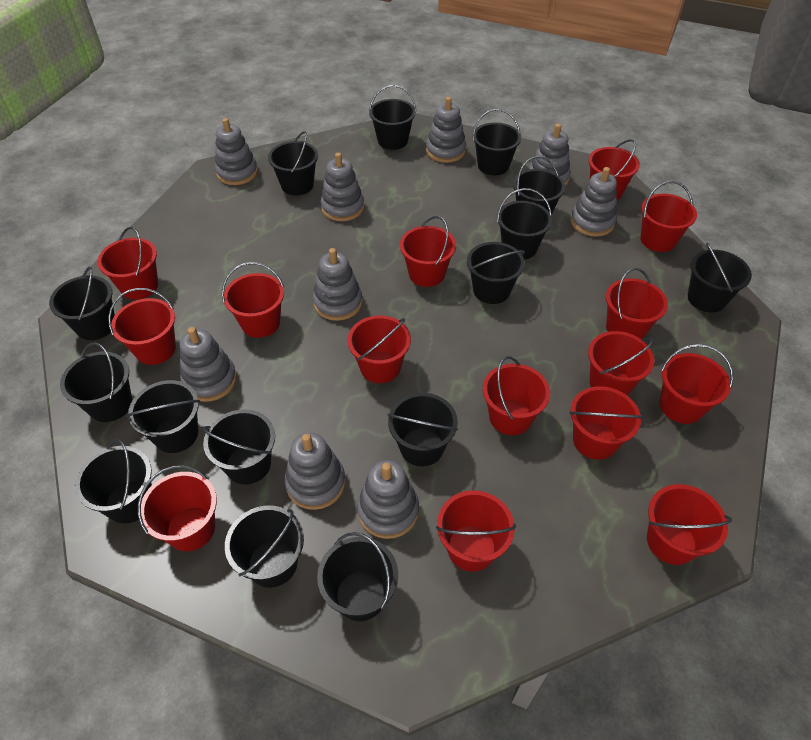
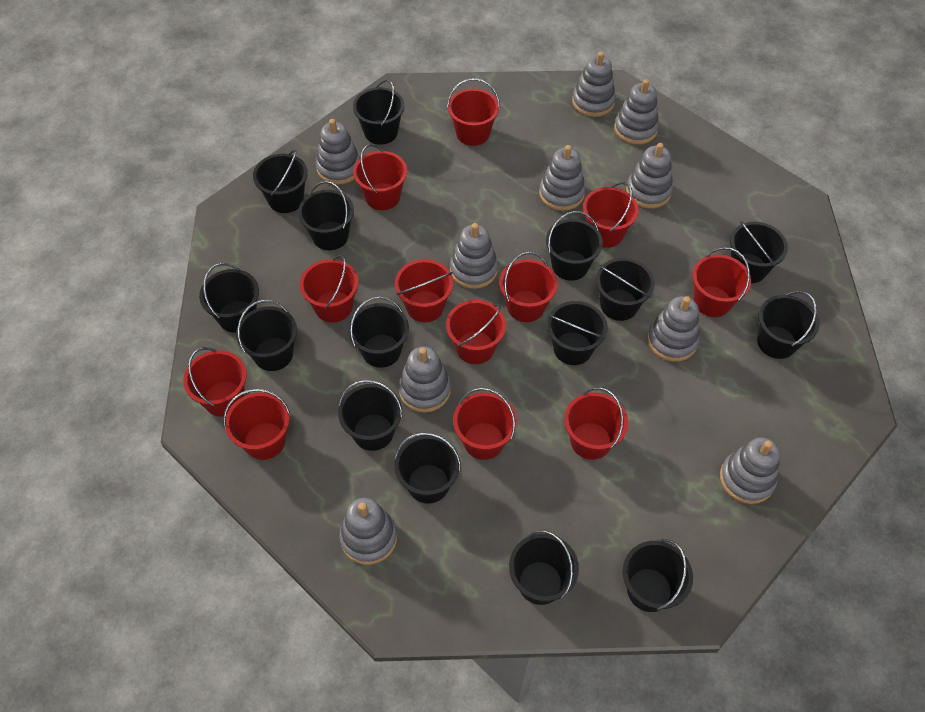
grey stacking toy: [180,327,237,402] [215,118,258,185] [285,432,346,510] [313,248,363,321] [320,153,364,221] [357,460,419,539] [426,97,466,163] [528,124,570,186] [571,167,617,237] = 9 -> [316,119,360,185] [339,498,397,565] [398,346,451,413] [450,223,498,289] [539,145,586,211] [572,52,616,117] [614,79,659,145] [626,143,673,208] [647,296,700,362] [720,437,780,504] = 10
red bucket: [97,227,158,300] [108,288,176,365] [138,465,217,551] [222,262,284,338] [347,315,411,383] [400,216,456,287] [436,490,516,572] [483,356,550,435] [569,386,643,460] [588,139,640,200] [588,331,654,395] [606,268,668,339] [641,181,697,252] [647,484,732,565] [660,344,733,424] = 15 -> [183,347,247,417] [223,389,290,460] [300,255,359,323] [353,144,407,210] [395,259,453,322] [446,300,506,364] [447,78,500,146] [453,388,517,460] [499,252,558,322] [564,387,628,460] [583,182,639,248] [692,247,751,317] = 12

